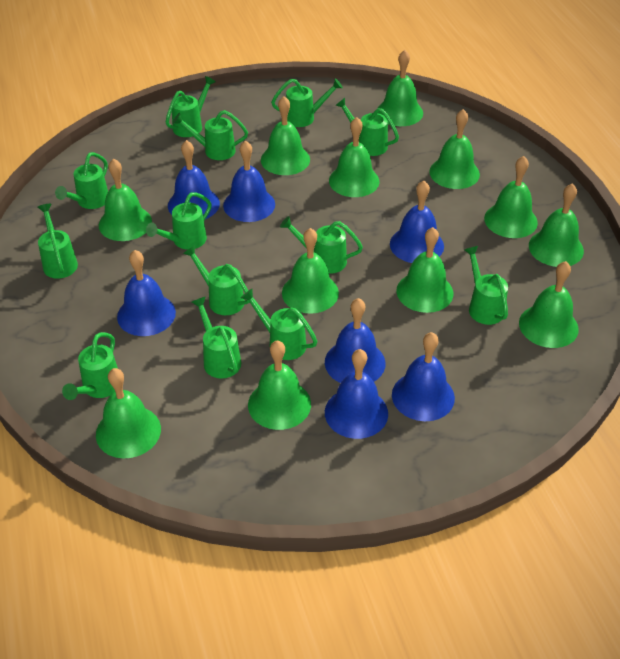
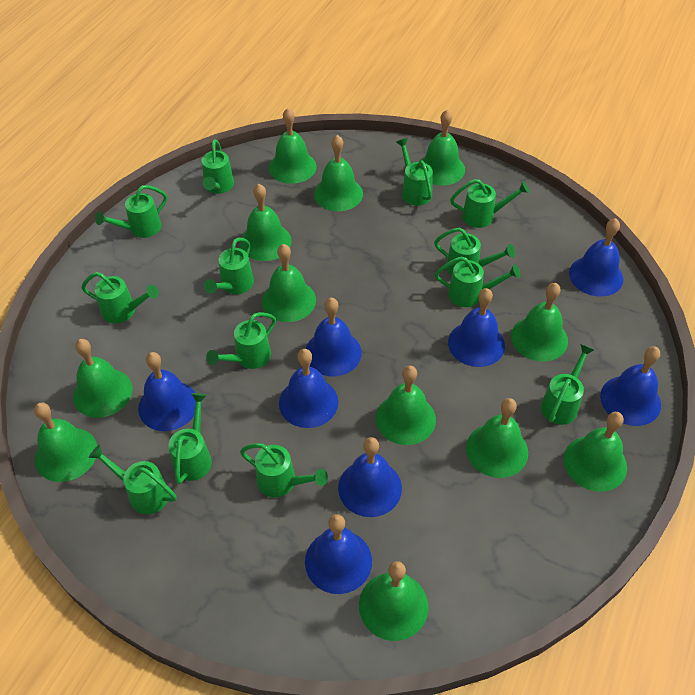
blue bell: [117,250,176,336] [168,140,220,219] [223,140,275,222] [325,298,385,383] [325,349,388,439] [390,180,444,263] [392,332,455,421] = 7 -> [138,352,196,431] [279,349,338,428] [305,514,372,594] [306,298,362,376] [338,437,402,517] [448,288,505,367] [569,218,623,297] [600,346,661,426] = 8

